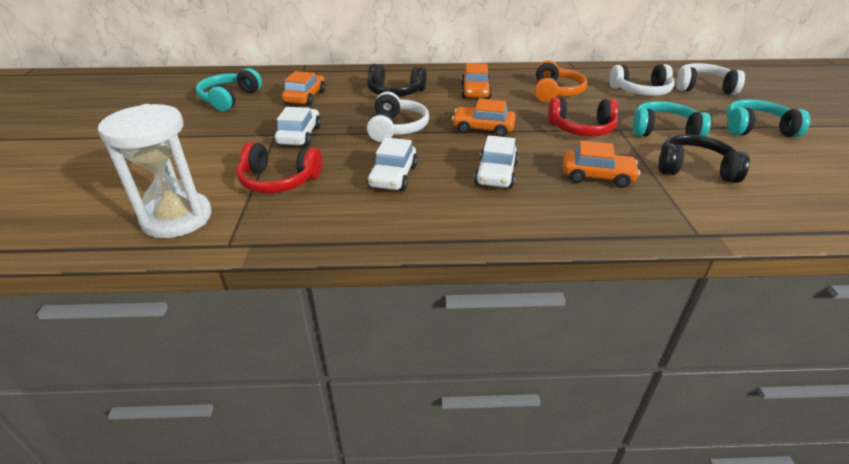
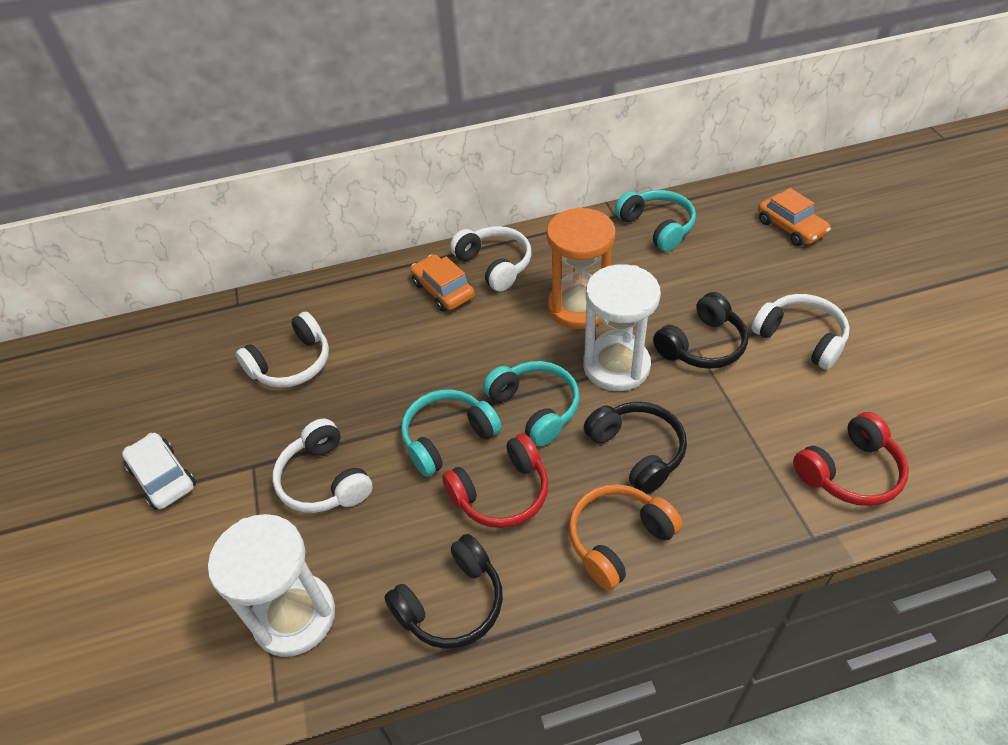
black headphones: [367,64,427,96] [658,134,750,183] = 2 -> [384,534,503,649] [584,402,687,494] [653,292,748,369] = 3
orange car: [282,71,326,106] [452,99,516,137] [461,63,492,99] [563,141,640,188] = 4 -> [411,254,475,312] [758,188,831,246] = 2
orange hourglass: none = 0 -> [547,207,616,329] = 1
white car: [275,107,321,146] [367,137,418,191] [474,135,519,188] = 3 -> [122,433,196,510] = 1
white headphones: [367,92,429,142] [609,64,675,96] [677,63,745,95] = 3 -> [236,312,329,388] [273,419,373,513] [450,226,531,292] [752,294,850,370] = 4
white hourglass: [98,104,212,238] = 1 -> [208,514,335,657] [583,264,661,391] = 2

